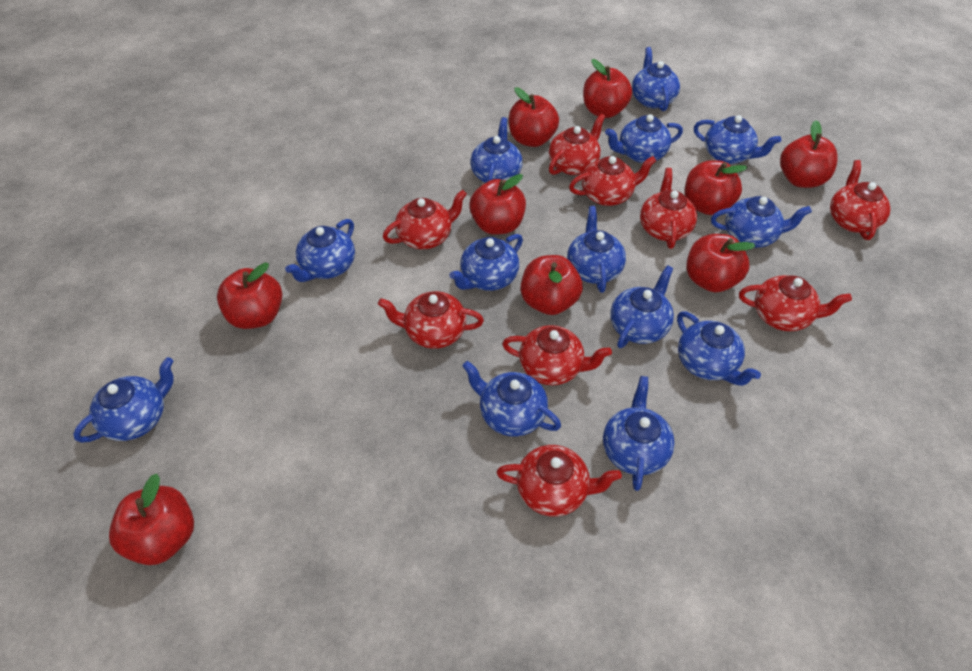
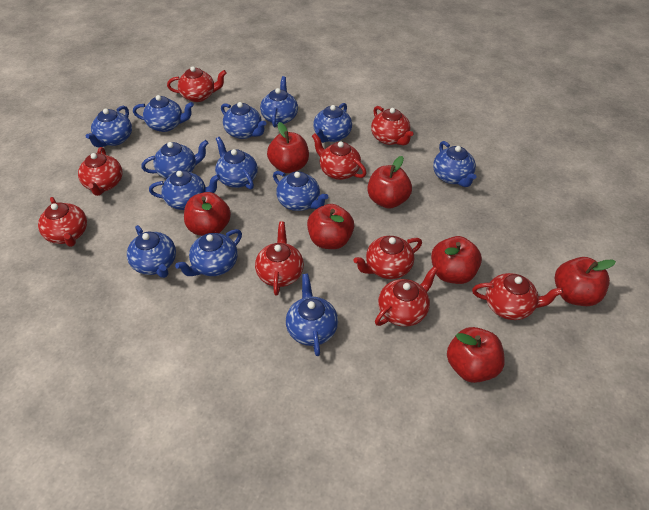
red apple: [109,474,194,565] [217,263,282,329] [469,174,526,235] [509,87,559,147] [520,255,583,315] [583,59,632,118] [685,160,748,215] [686,234,756,292] [780,120,838,188] = 9 -> [184,192,231,236] [267,122,309,173] [307,204,354,249] [367,156,412,209] [431,236,482,284] [447,327,505,383] [555,257,616,306] = 7

